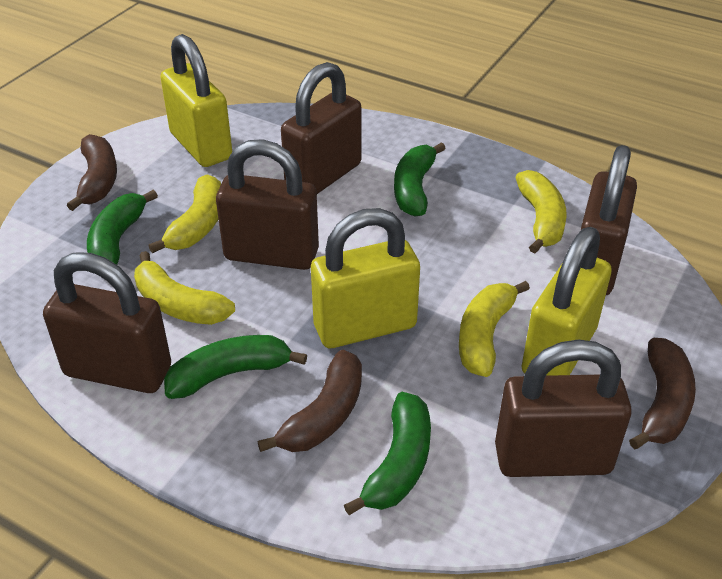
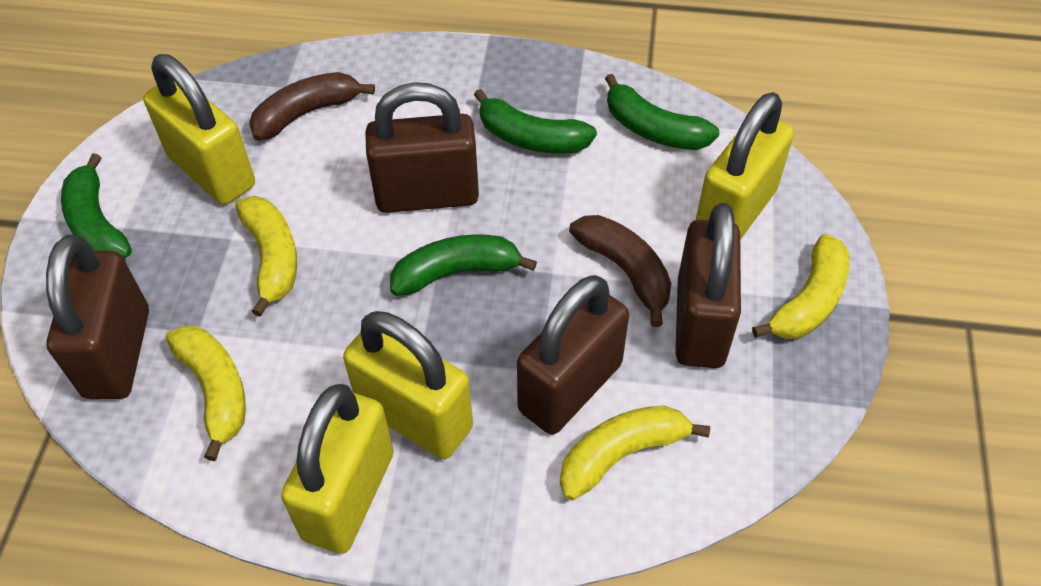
brown banana: [67,134,117,211] [257,350,362,452] [629,338,696,449] = 3 -> [249,72,375,141] [569,215,671,327] = 2
brown padlock: [43,253,171,393] [216,139,319,270] [281,62,361,194] [495,339,632,477] [580,145,637,295] = 5 -> [46,235,149,399] [365,82,479,213] [517,275,629,435] [675,203,741,368] = 4
yellow padlock: [160,34,232,167] [311,208,420,348] [521,227,612,376] = 3 -> [143,54,255,205] [281,384,394,554] [343,311,473,459] [696,92,794,240] = 4

